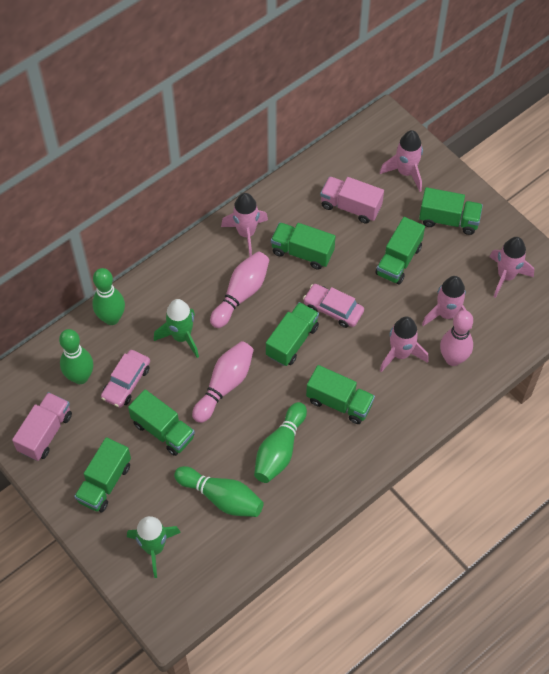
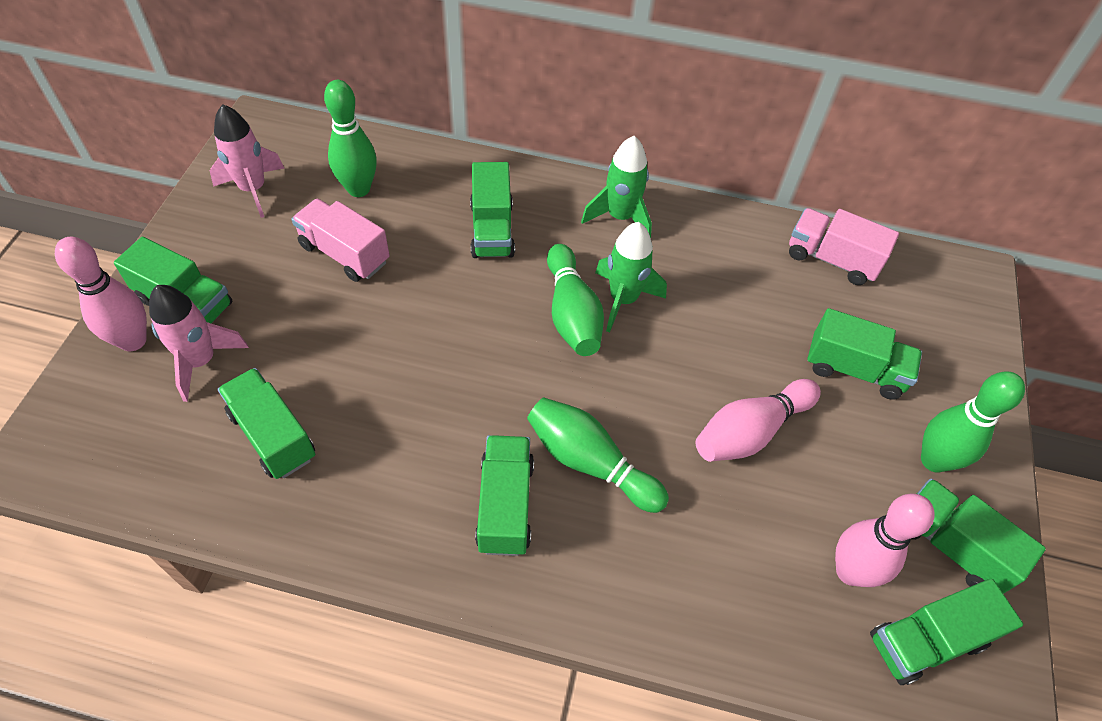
pink car: [101,350,150,408] [303,284,364,328] = 2 -> none = 0
pink rocket: [221,193,268,256] [380,130,423,192] [380,317,429,372] [422,276,472,329] [490,237,534,298] = 5 -> [149,285,249,402] [210,104,284,218] = 2

